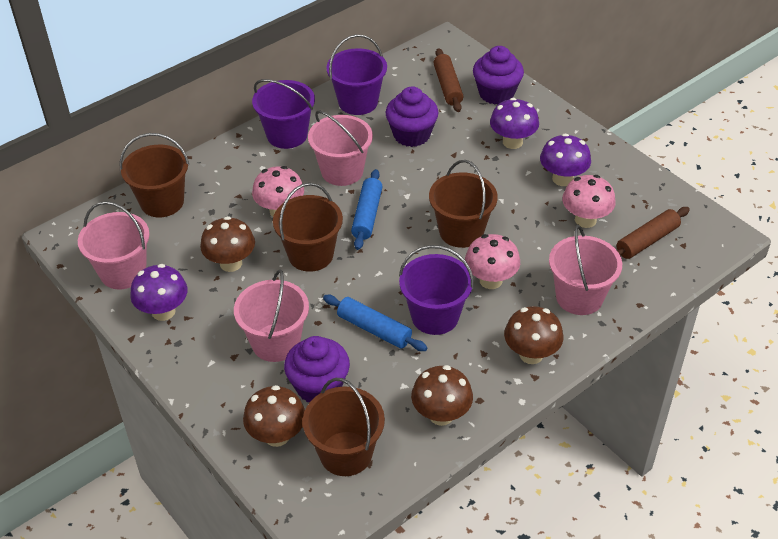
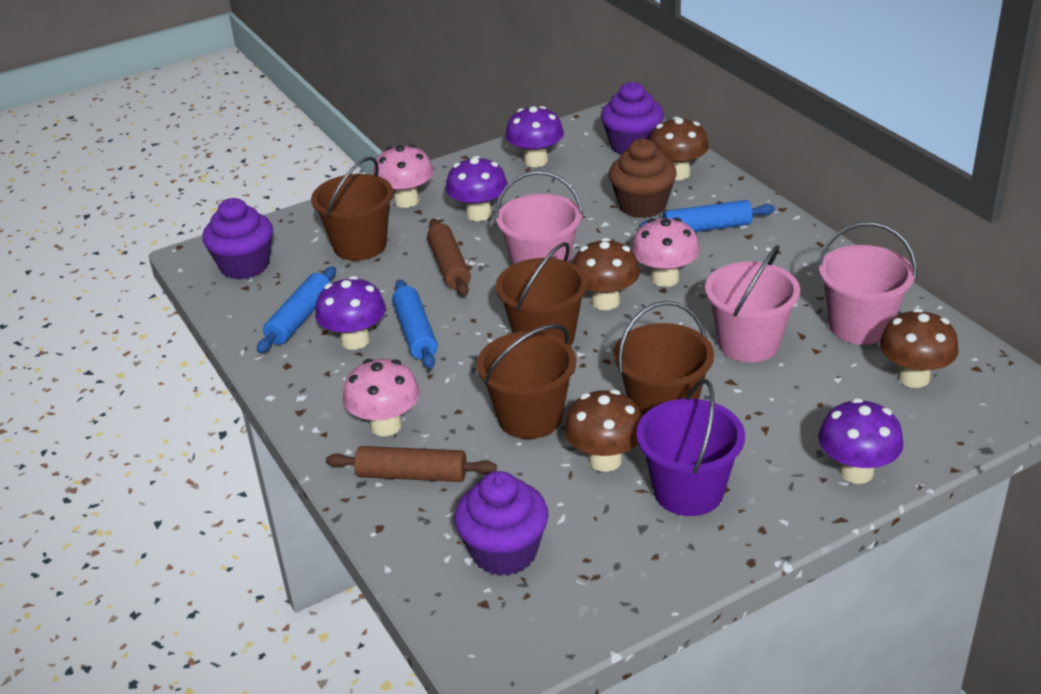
blue rolling pin: [323,295,427,351] [351,169,383,250] = 2 -> [257,266,336,353] [392,280,438,369] [639,200,775,232] = 3
brown cupcake: none = 0 -> [609,139,677,218] = 1
pink bucket: [78,201,150,290] [234,269,309,362] [308,111,373,186] [549,224,622,315] = 4 -> [495,171,583,265] [705,245,800,362] [818,222,917,344] = 3
purple bucket: [252,79,315,149] [326,34,387,115] [399,245,474,335] = 3 -> [636,379,745,516] = 1
purple mushroom: [130,264,187,321] [490,98,539,149] [540,134,591,186] = 3 -> [315,276,386,350] [446,156,508,221] [505,106,564,167] [818,398,904,484] = 4

